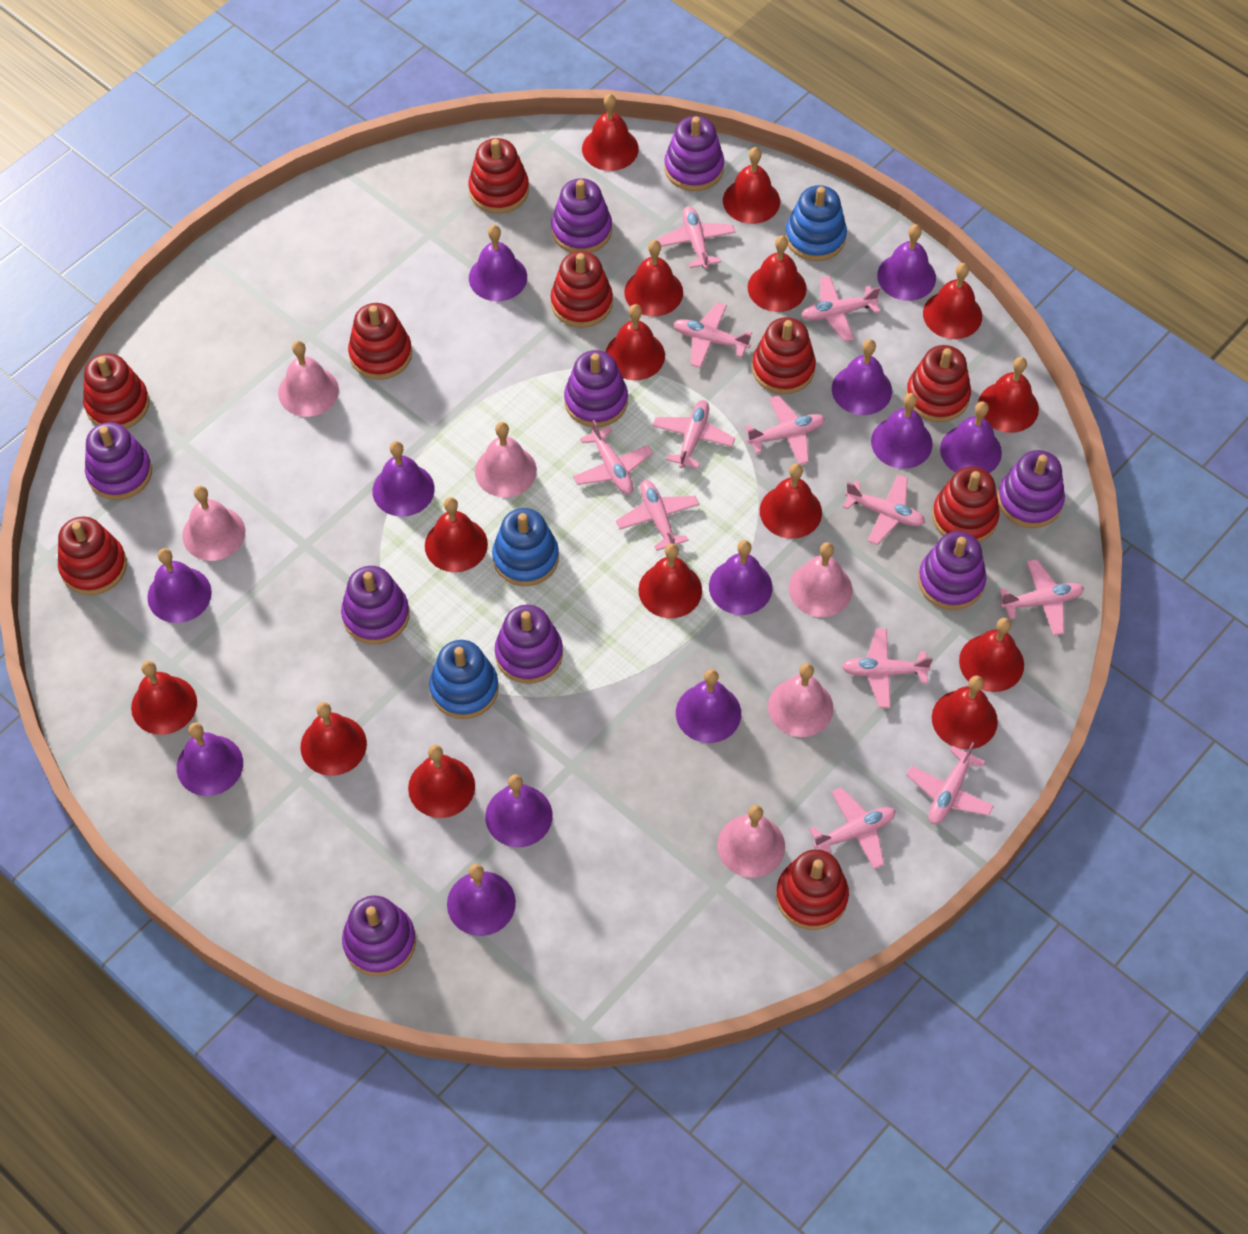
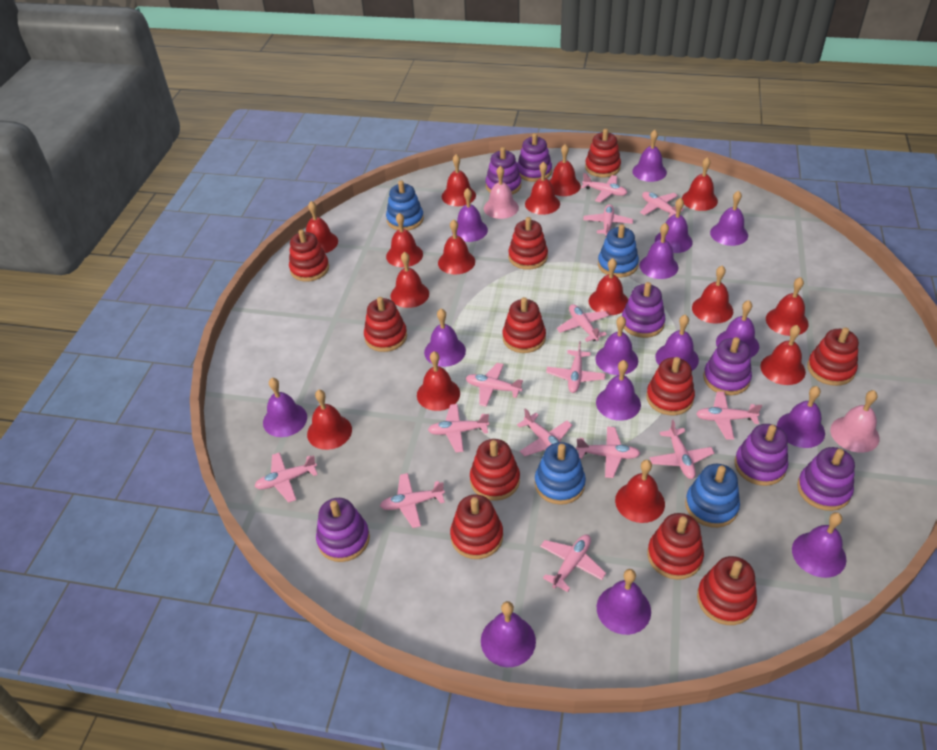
blue stacking toy: [429,640,499,719] [492,508,559,586] [785,185,847,261] = 3 -> [386,180,424,231] [535,442,586,505] [598,224,639,278] [685,464,740,528] = 4
pink bell: [182,486,245,561] [278,341,339,417] [475,422,537,497] [717,805,785,878] [768,663,834,737] [789,542,852,617] = 6 -> [484,166,519,219] [830,390,880,453] = 2
pink plane: [573,420,653,494] [616,480,699,551] [653,400,735,468] [656,206,735,269] [673,302,752,368] [745,396,825,465] [801,276,880,342] [809,787,896,869] [842,629,933,708] [843,475,925,545] [906,742,994,824] [999,559,1084,636] = 12 -> [254,452,318,503] [380,473,445,528] [428,404,489,452] [466,363,523,407] [517,408,572,456] [540,535,606,592] [546,341,606,393] [557,304,609,342] [576,427,641,478] [581,173,627,202] [583,204,633,236] [640,192,684,217] [650,420,714,479] [696,391,762,439] = 14
purple bell: [147,548,212,623] [177,723,243,796] [372,441,435,517] [447,864,516,936] [469,225,527,301] [485,774,553,847] [676,669,741,743] [709,540,772,615] [832,339,892,415] [871,393,933,469] [877,224,936,301] [940,401,1002,473] = 12 -> [263,378,307,437] [424,309,466,367] [452,188,488,242] [481,601,536,667] [595,316,638,375] [596,360,641,421] [597,569,651,635] [632,130,667,182] [639,223,678,279] [655,198,693,253] [655,315,699,371] [710,190,748,246] [716,300,759,357] [777,386,825,448] [792,512,847,578] = 15
purple stacking toy: [85,422,152,500] [341,566,410,644] [342,896,416,976] [495,605,563,684] [551,178,612,253] [564,350,628,427] [664,116,724,191] [918,531,986,610] [997,450,1065,528] = 9 -> [316,498,370,562] [486,147,521,195] [517,133,552,182] [622,282,666,338] [703,337,752,395] [735,424,788,486] [797,447,855,511] = 7
red stacking toy: [58,517,127,595] [83,353,149,429] [348,303,412,380] [468,138,529,213] [551,251,613,328] [752,317,816,394] [776,849,849,930] [906,345,971,422] [932,467,1000,542] = 9 -> [289,229,329,282] [364,297,407,352] [450,494,503,559] [470,439,520,501] [502,297,546,353] [508,217,548,270] [585,129,621,178] [646,357,695,415] [647,513,704,580] [697,556,757,625] [807,327,859,386] = 11

